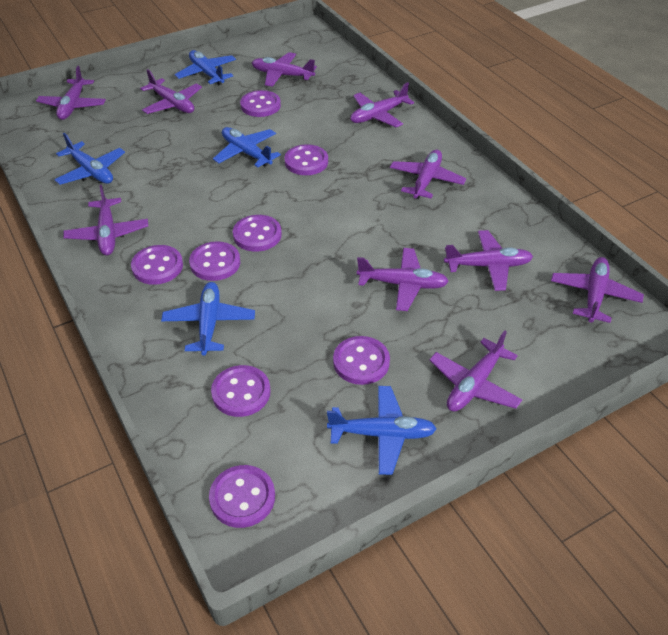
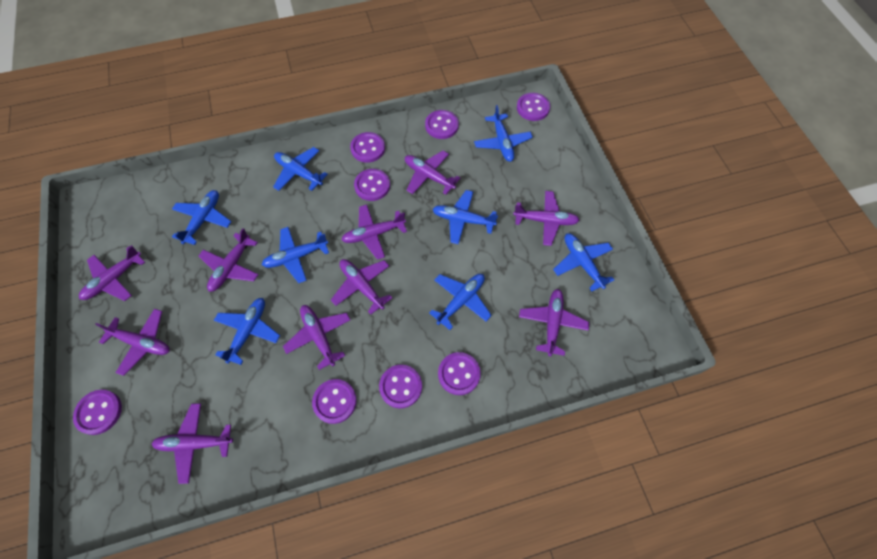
blue plane: [55,133,125,185] [161,282,255,355] [175,50,236,85] [213,127,281,168] [327,386,437,475] = 5 -> [172,190,231,245] [214,298,280,365] [262,227,329,283] [273,147,328,191] [429,274,492,330] [433,190,498,244] [474,105,533,162] [553,233,614,291] = 8

